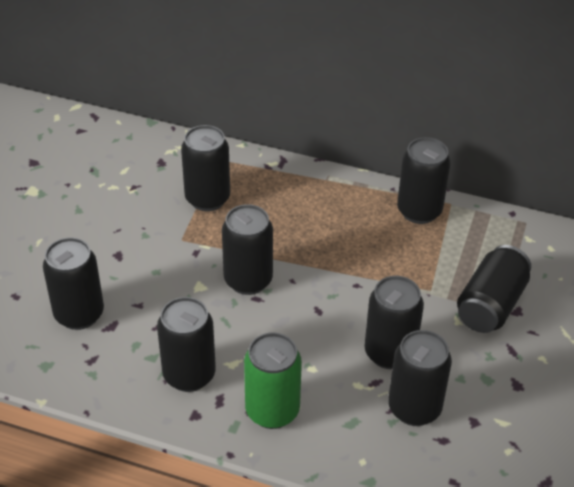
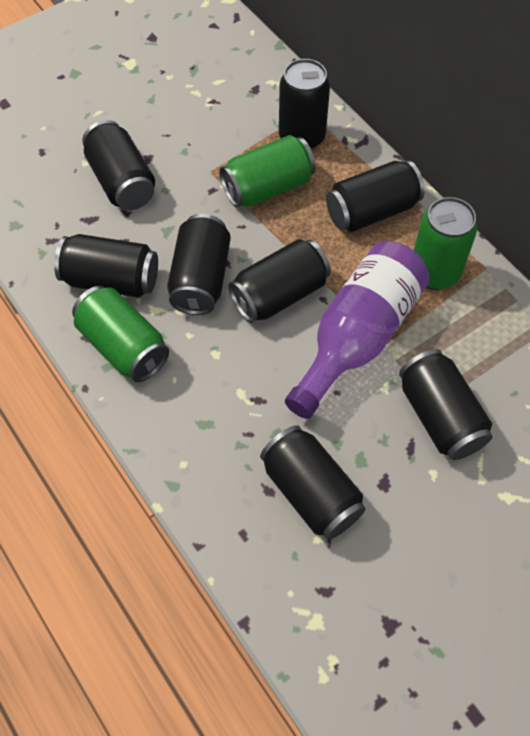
green can: [244,332,302,429] = 1 -> [72,286,169,382] [219,135,316,208] [414,197,477,290] = 3
purple bottle: none = 0 -> [285,241,430,419] = 1

